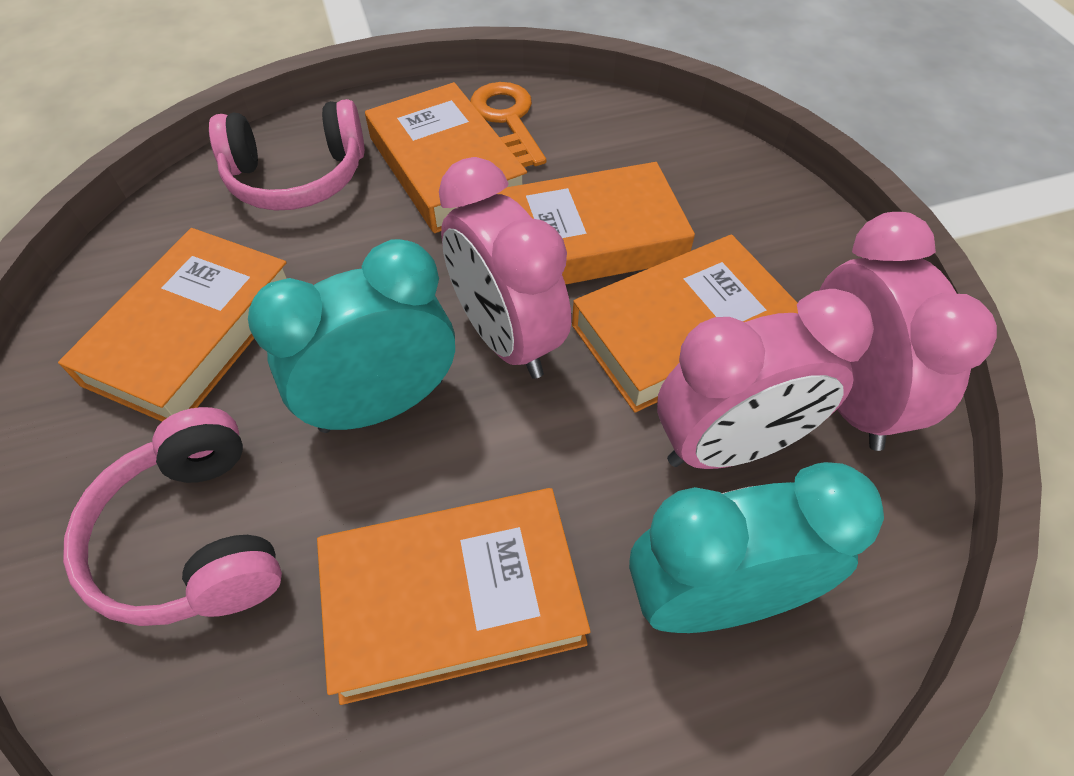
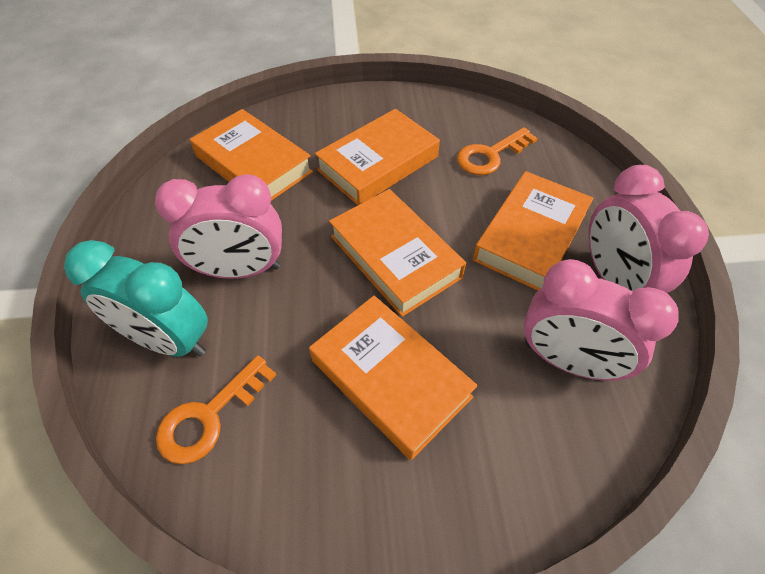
orange key: [470,82,546,167] = 1 -> [156,355,276,464] [457,127,538,175] = 2
pink headphones: [63,407,282,626] [209,99,365,211] = 2 -> none = 0
turquoise clock: [248,239,455,433] [629,462,884,633] = 2 -> [64,240,208,357] = 1

